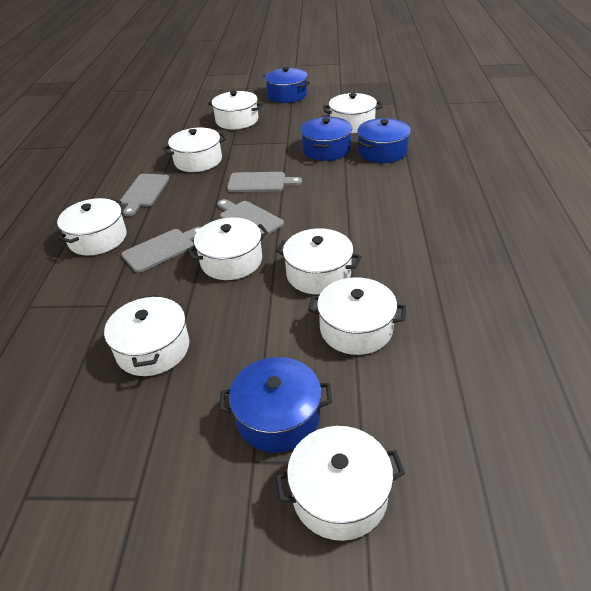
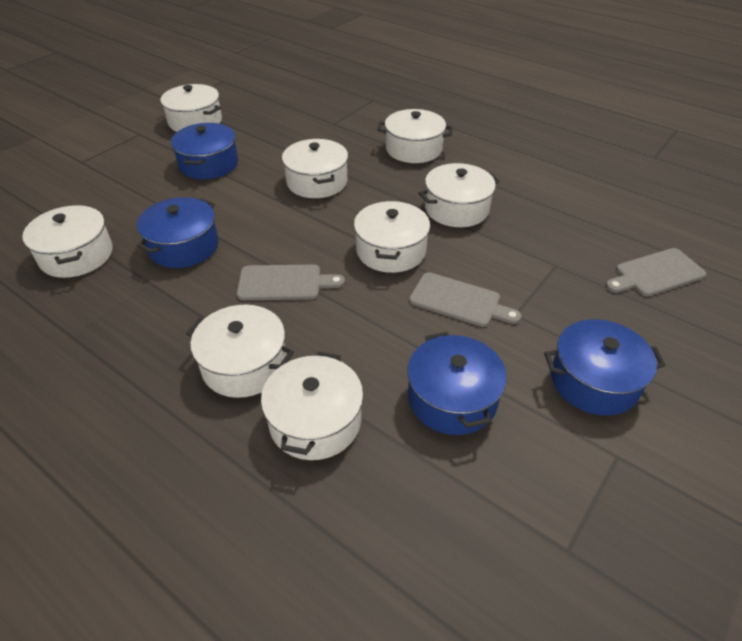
grey cutting board: [120,174,169,216] [121,227,202,273] [217,199,284,238] [227,172,302,192] = 4 -> [237,265,345,300] [409,272,522,327] [606,248,706,296] = 3
white pot: [57,198,126,256] [104,295,189,376] [163,128,227,172] [187,217,268,280] [208,91,263,129] [275,426,405,541] [276,228,362,295] [308,277,406,355] [323,93,383,133] = 9 -> [22,205,113,278] [160,84,222,132] [186,305,294,398] [261,352,363,460] [282,139,348,198] [354,201,430,273] [377,109,453,163] [419,163,500,227] = 8

